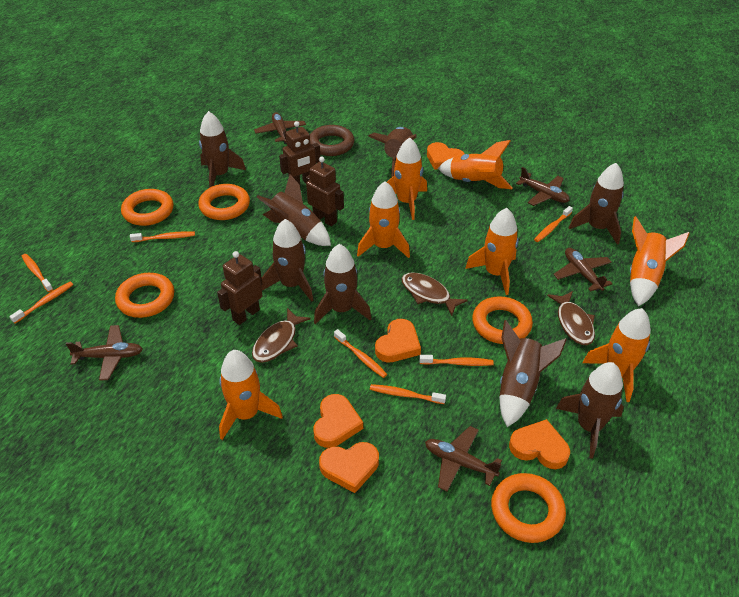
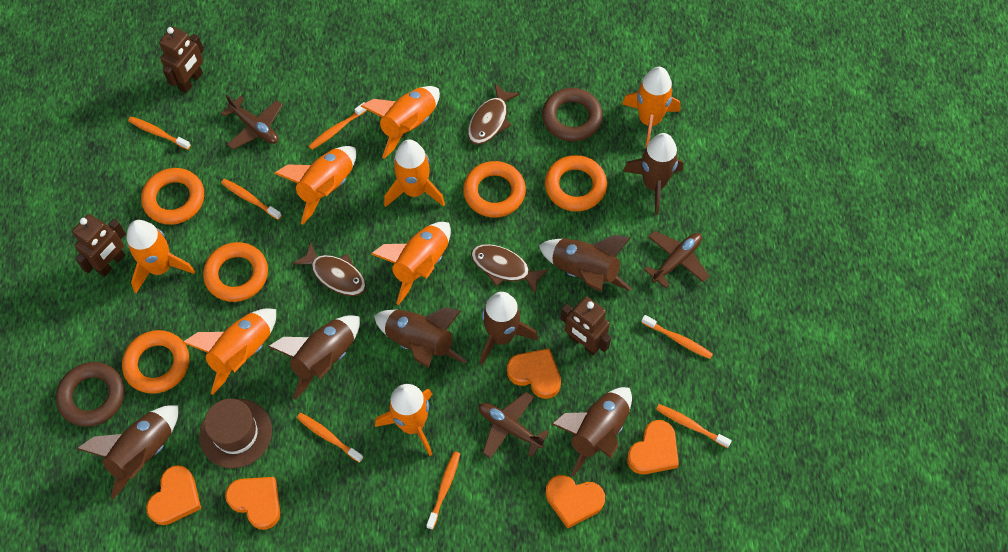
brown hat: none = 0 -> [199,399,272,468] = 1
brown plane: [66,325,143,381] [254,112,306,144] [425,426,502,491] [516,167,570,206] [553,248,613,292] = 5 -> [221,94,283,150] [479,392,549,458] [644,231,709,288] = 3
brown ring: [310,125,354,156] = 1 -> [56,362,125,427] [542,88,603,141] = 2
brown rocket: [199,111,246,187] [257,174,331,246] [261,219,313,302] [314,244,372,324] [368,127,417,177] [499,320,567,427] [556,362,624,459] [569,163,624,245] = 8 -> [77,405,178,499] [268,315,360,399] [374,307,467,368] [480,292,538,365] [539,235,632,292] [552,387,632,477] [623,133,683,215] = 7
orange rocket: [219,350,283,440] [357,181,410,258] [387,137,427,220] [438,140,513,189] [465,208,519,295] [583,308,651,402] [630,216,690,306] = 7 -> [127,220,195,293] [182,308,276,394] [274,146,356,225] [361,86,440,159] [371,222,451,305] [375,384,433,456] [384,139,445,207] [622,67,681,149] = 8

